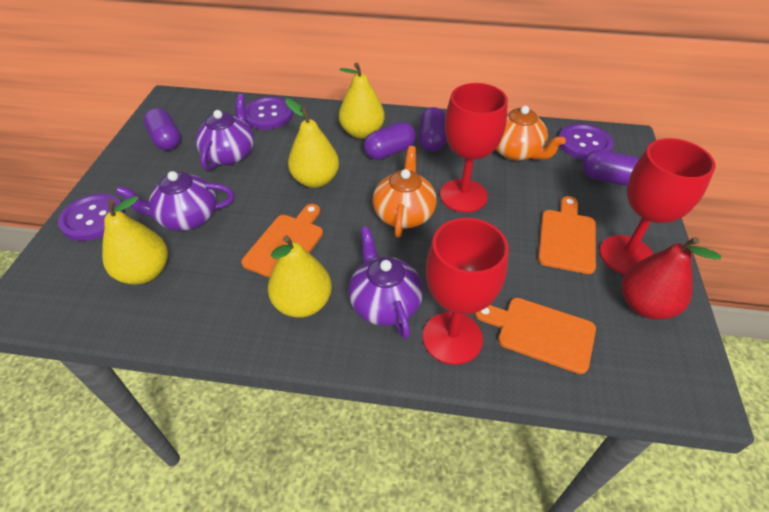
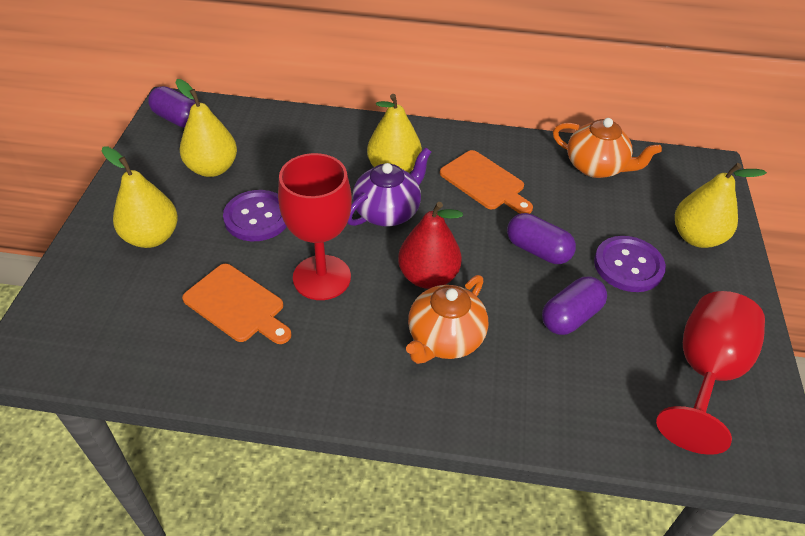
orange cutting board: [241,204,323,278] [474,298,596,374] [538,196,596,274] = 3 -> [182,264,292,344] [440,150,533,214] = 2
purple button: [58,193,125,241] [245,96,293,130] [559,124,614,160] = 3 -> [223,190,287,241] [594,236,666,292] = 2
purple capsule: [144,108,181,150] [364,122,416,160] [419,107,447,152] [582,150,640,186] = 4 -> [148,86,195,128] [507,213,576,264] [542,276,607,335] = 3
purple teapot: [116,171,234,231] [195,94,254,170] [349,227,423,339] = 3 -> [347,148,431,226] = 1
red goblet: [423,218,509,365] [440,83,508,213] [600,138,716,275] = 3 -> [278,153,352,300] [656,291,765,455] = 2

